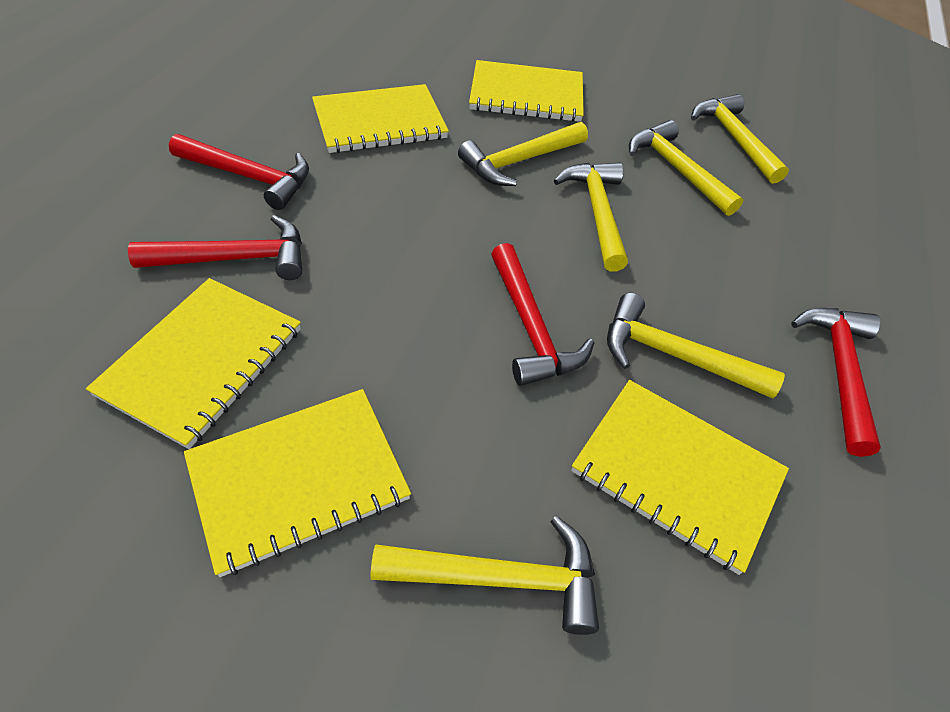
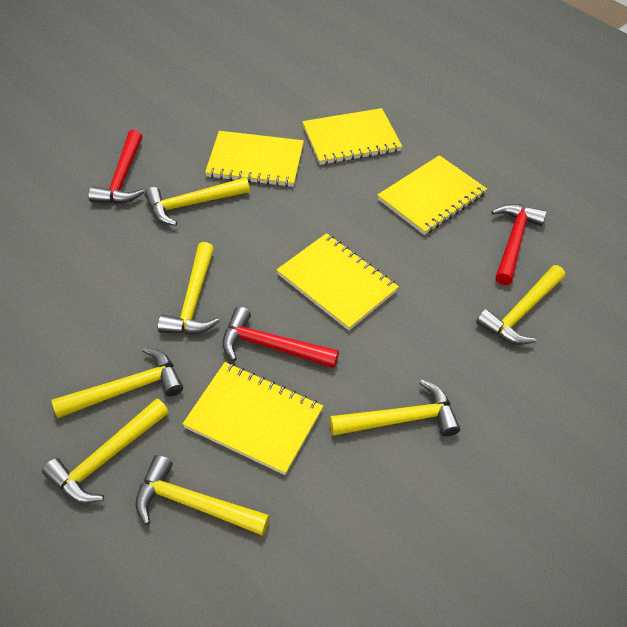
red hammer: [128,215,302,280] [169,134,309,210] [491,243,594,386] [791,308,881,457] = 4 -> [88,130,144,204] [222,307,339,368] [491,204,547,285] = 3
yellow hammer: [371,516,599,635] [458,122,588,186] [554,163,628,271] [607,293,785,399] [629,120,744,216] [691,94,789,184] = 6 -> [42,398,169,504] [52,347,183,418] [135,455,270,536] [145,177,250,226] [158,242,220,334] [330,380,460,436] [476,265,565,345] = 7

